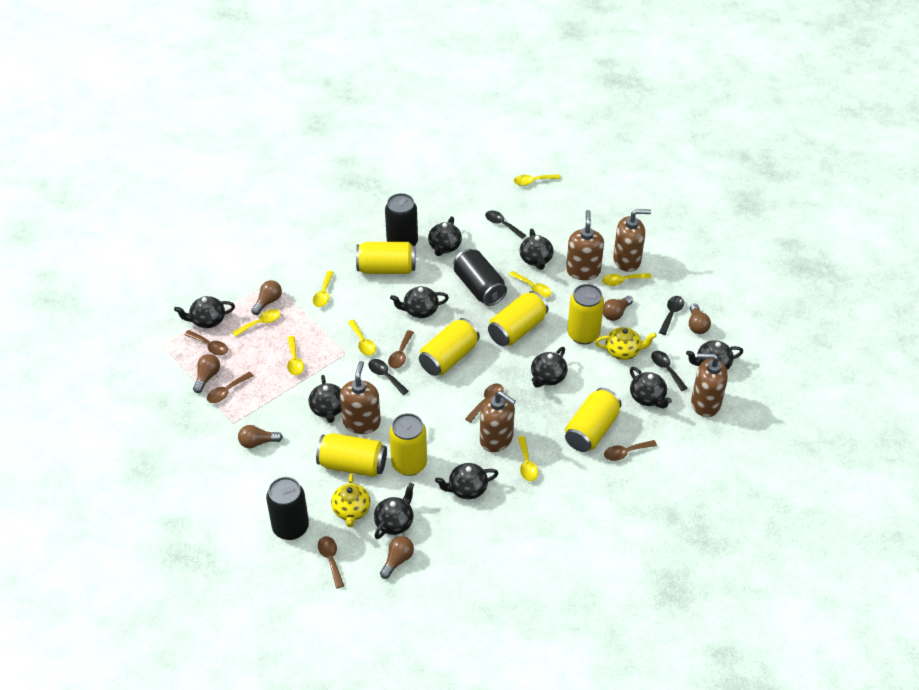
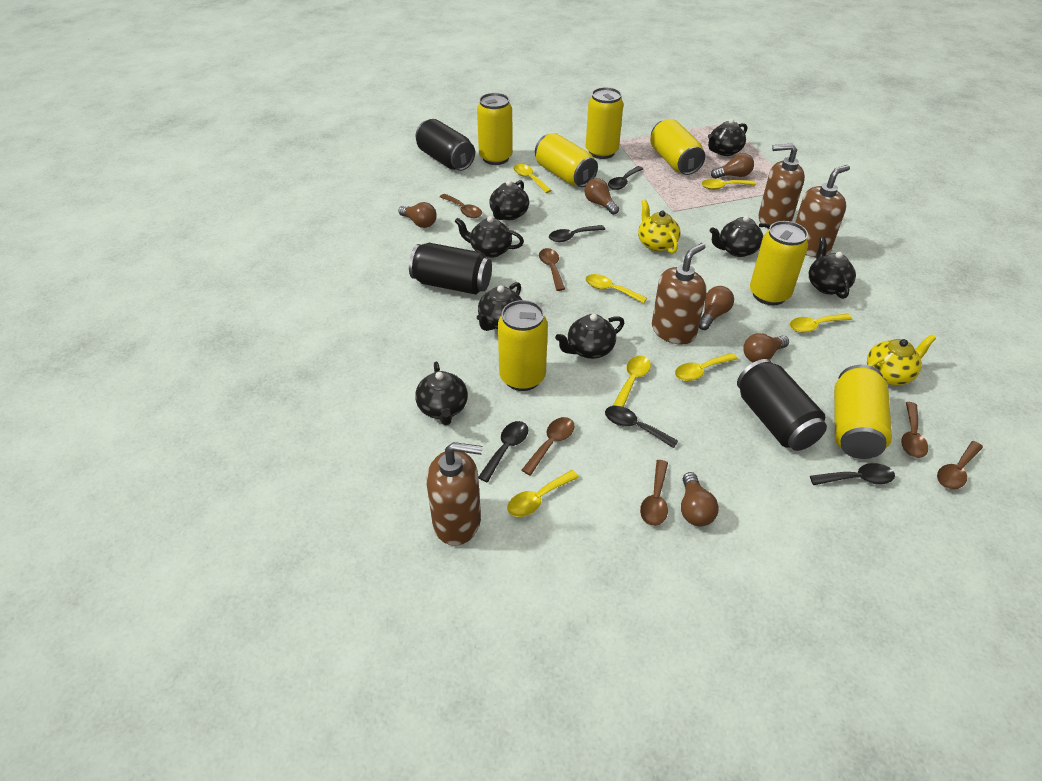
black spoon: [368,359,409,395] [485,210,526,239] [651,351,687,391] [659,296,684,335] = 4 -> [478,421,528,482] [549,225,605,242] [605,406,678,448] [608,166,643,190] [810,463,895,485] = 5
black teapot: [174,296,235,328] [309,375,342,423] [374,483,414,539] [390,286,449,318] [428,216,462,256] [435,463,498,500] [520,229,553,270] [531,347,567,388] [630,367,672,408] [686,340,743,370] = 10 -> [415,362,468,425] [454,216,524,258] [477,282,522,331] [489,180,529,220] [555,314,624,359] [708,119,747,156] [710,215,771,257] [809,237,856,299] = 8
brown soap dispenser: [340,361,381,434] [480,391,516,452] [566,210,604,280] [613,209,651,272] [691,353,728,417] = 5 -> [426,442,483,546] [652,243,707,345] [759,143,805,225] [795,165,850,257] = 4
yellow spoon: [232,309,281,337] [287,336,304,375] [313,271,334,307] [348,320,376,356] [509,271,551,298] [514,174,560,186] [518,436,538,481] [602,273,652,286] = 8 -> [507,470,579,517] [513,164,552,193] [585,274,647,304] [613,356,651,407] [675,353,738,381] [702,179,756,190] [790,313,852,333] = 7

